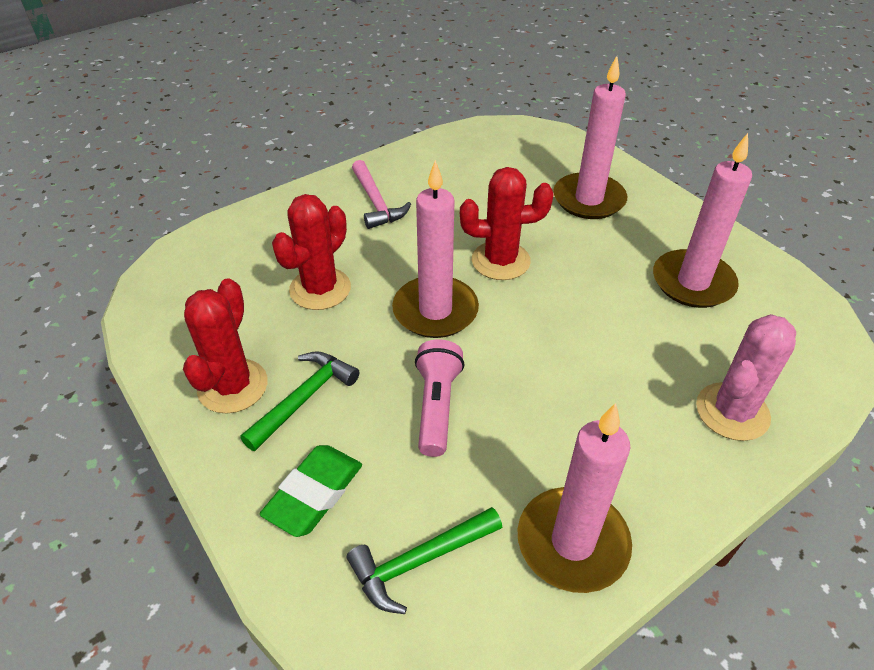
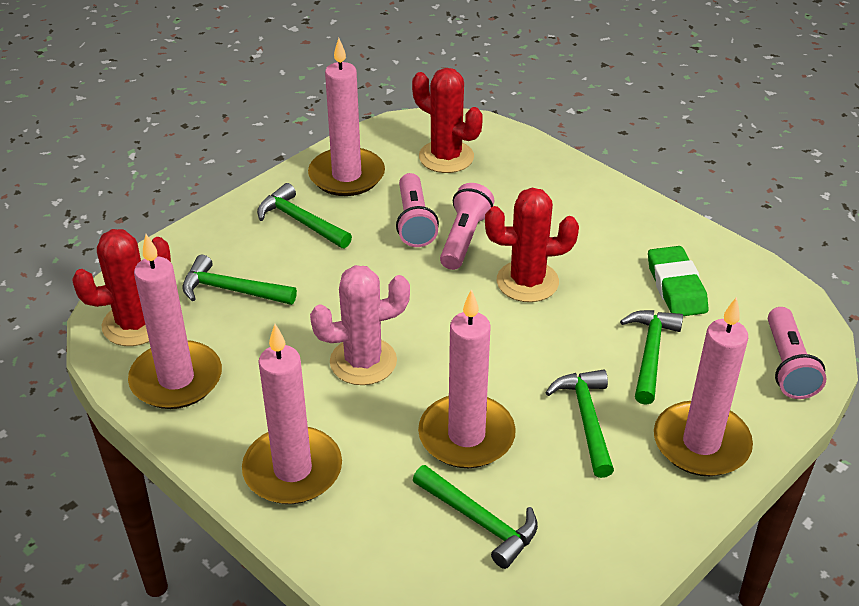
green hammer: [240,351,359,451] [347,507,502,614] = 2 -> [182,255,297,305] [257,183,352,249] [413,465,538,569] [546,369,614,478] [620,310,683,405] = 5
pink candle: [392,160,479,338] [518,403,632,593] [553,56,627,219] [653,133,752,308] = 4 -> [128,234,222,409] [242,324,342,504] [308,38,385,196] [418,289,516,468] [654,297,753,476] = 5
pink flashlight: [415,339,464,457] = 1 -> [396,173,439,247] [440,183,495,270] [768,307,827,399] = 3
pink hammer: [352,160,411,229] = 1 -> none = 0

